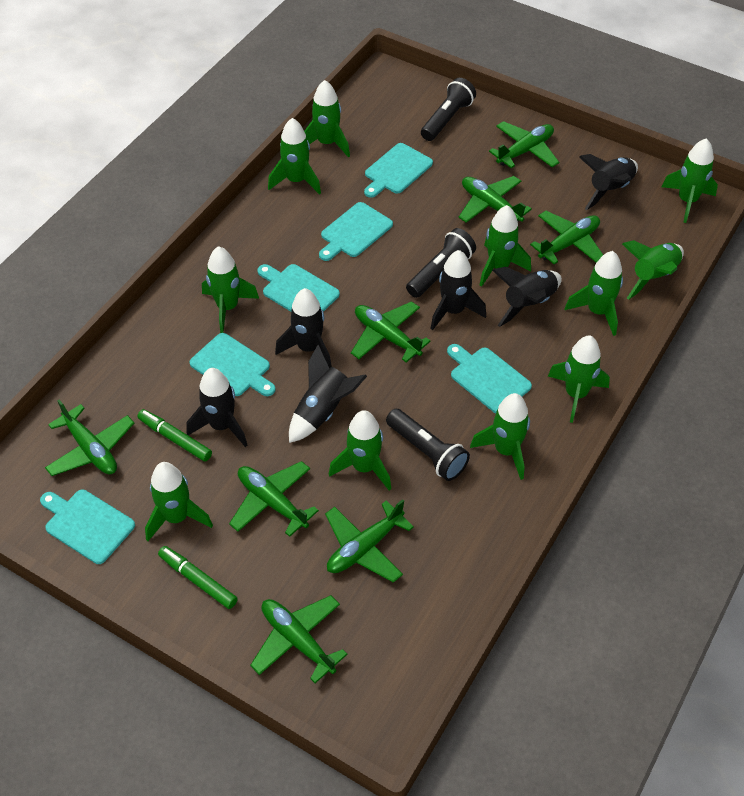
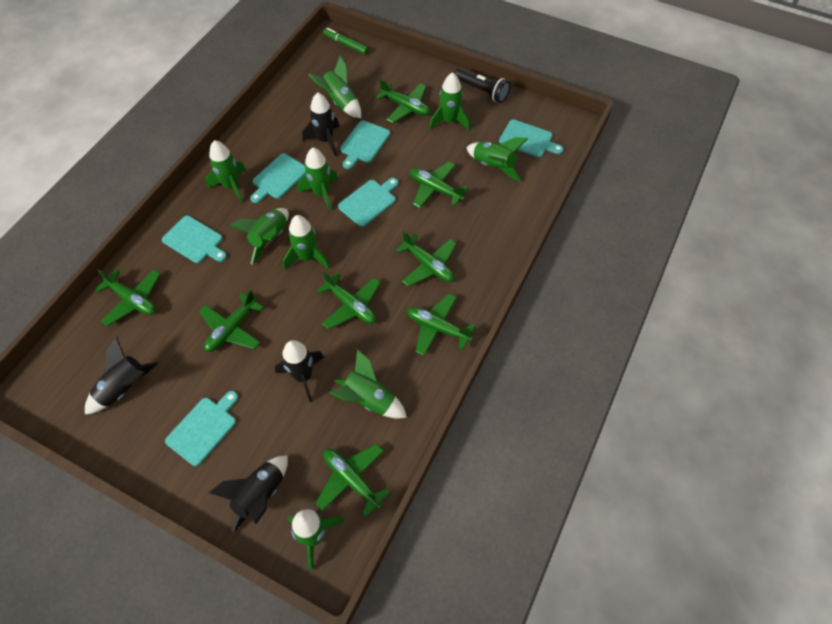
black flashlight: [386,409,470,481] [406,228,476,298] [421,78,476,141] = 3 -> [455,67,510,103] = 1
black rocket: [187,368,247,447] [275,288,332,368] [289,345,367,443] [430,250,486,330] [492,267,562,327] [579,154,638,210] = 6 -> [85,337,159,414] [209,455,288,534] [275,340,324,402] [302,93,339,156] = 4
green marker: [137,409,212,462] [158,546,238,609] = 2 -> [323,28,369,55] = 1
green rocket: [145,462,213,541] [202,246,259,333] [268,118,321,195] [304,80,350,157] [329,410,391,491] [470,393,530,480] [479,205,531,287] [548,336,610,423] [565,251,623,336] [622,240,684,300] [662,138,718,223] = 11 -> [205,140,246,203] [229,208,289,265] [283,215,330,270] [287,509,345,571] [297,148,338,212] [308,56,361,118] [329,349,407,419] [429,72,470,130] [466,137,528,182] = 9

